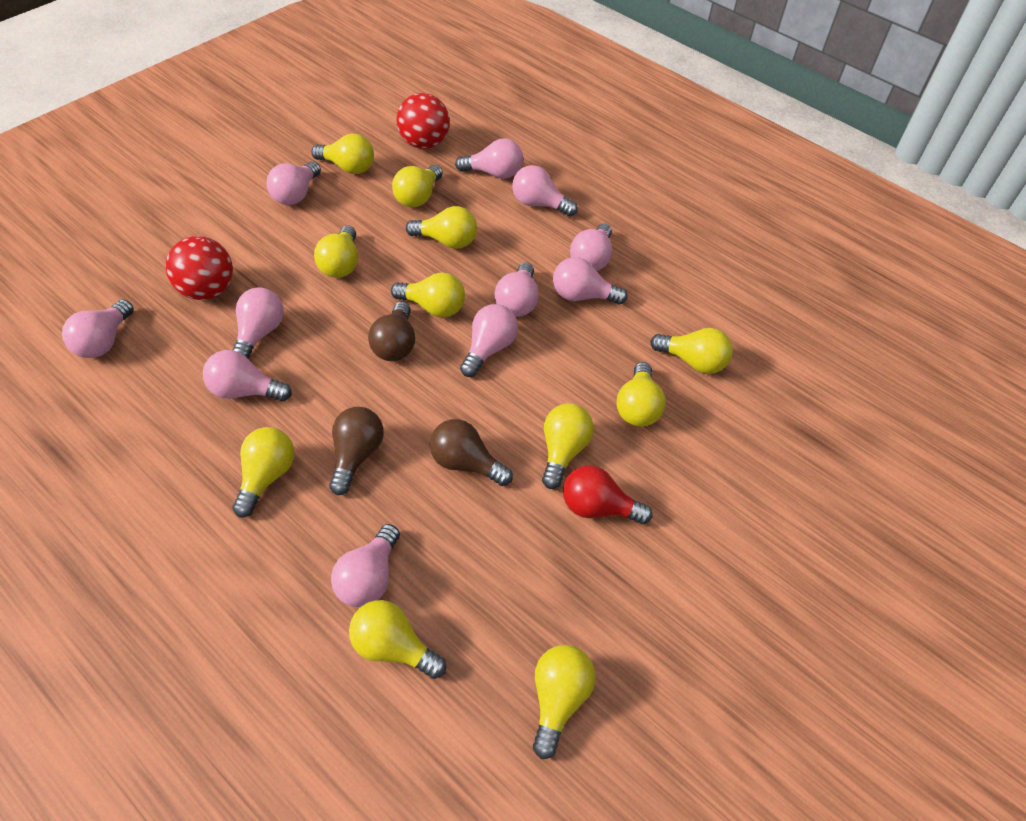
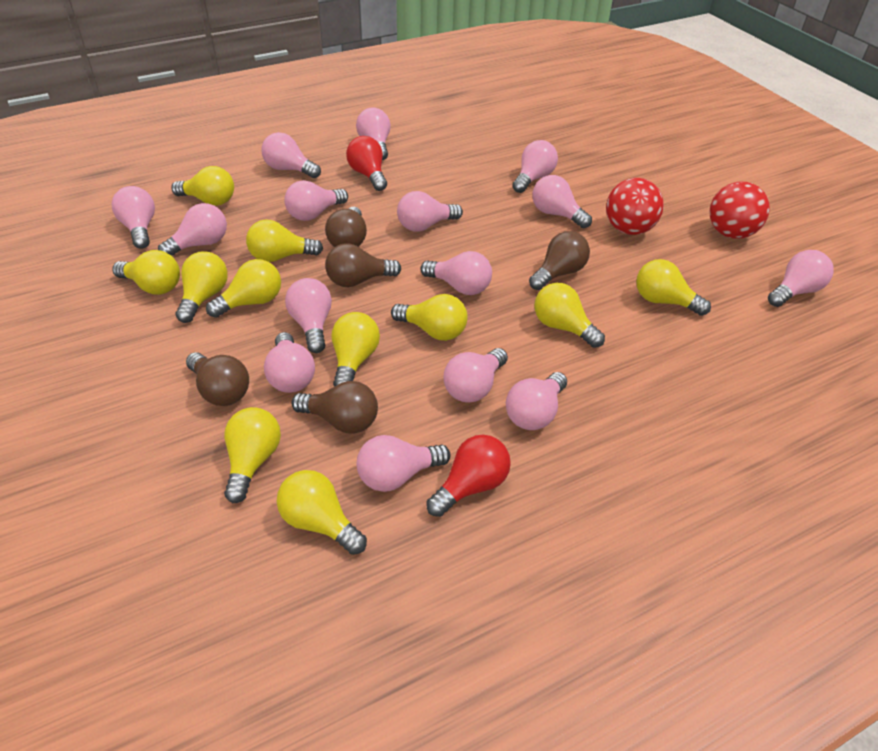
brown light bulb: [329,407,384,495] [368,301,415,361] [430,419,513,486] = 3 -> [186,352,249,406] [292,381,378,434] [325,207,367,247] [325,244,401,287] [529,231,590,290] = 5
pink light bulb: [62,300,134,358] [203,350,292,401] [232,287,284,358] [267,161,321,205] [331,524,400,607] [455,138,523,179] [460,304,518,377] [495,262,539,317] [512,165,578,217] [553,257,628,305] [570,224,612,271] = 11 -> [111,186,155,249] [158,203,227,256] [261,132,321,178] [264,332,315,393] [284,180,348,221] [285,278,332,353] [356,108,390,160] [357,435,451,492] [397,191,463,232] [420,251,492,295] [444,348,508,403] [506,372,567,430] [512,140,558,193] [532,175,592,228] [768,250,834,307] = 15
red light bulb: [563,465,653,524] = 1 -> [346,136,387,191] [426,435,511,517] = 2

